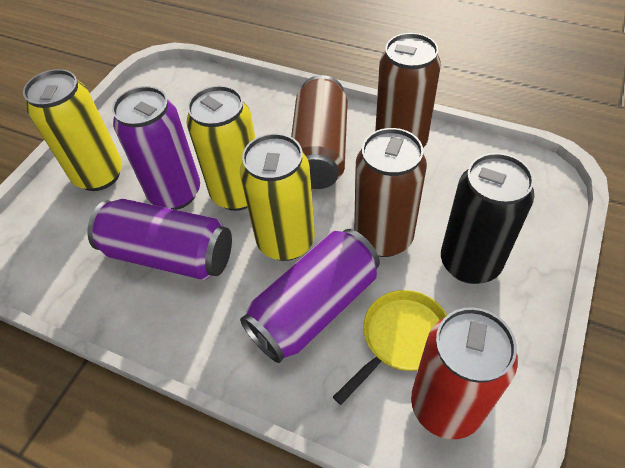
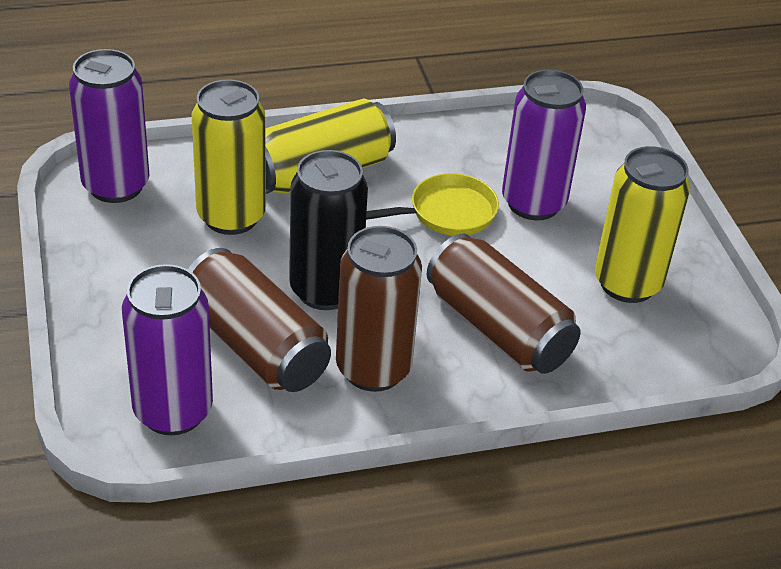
red can: [411,307,518,439] = 1 -> none = 0

